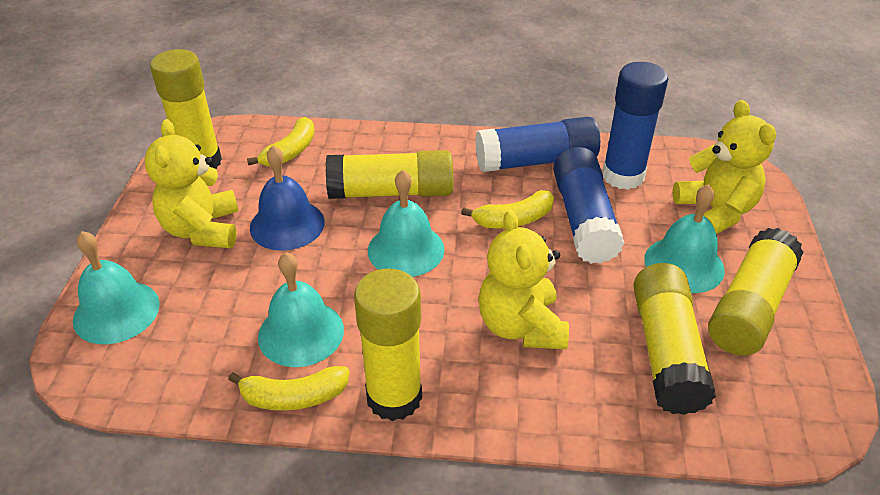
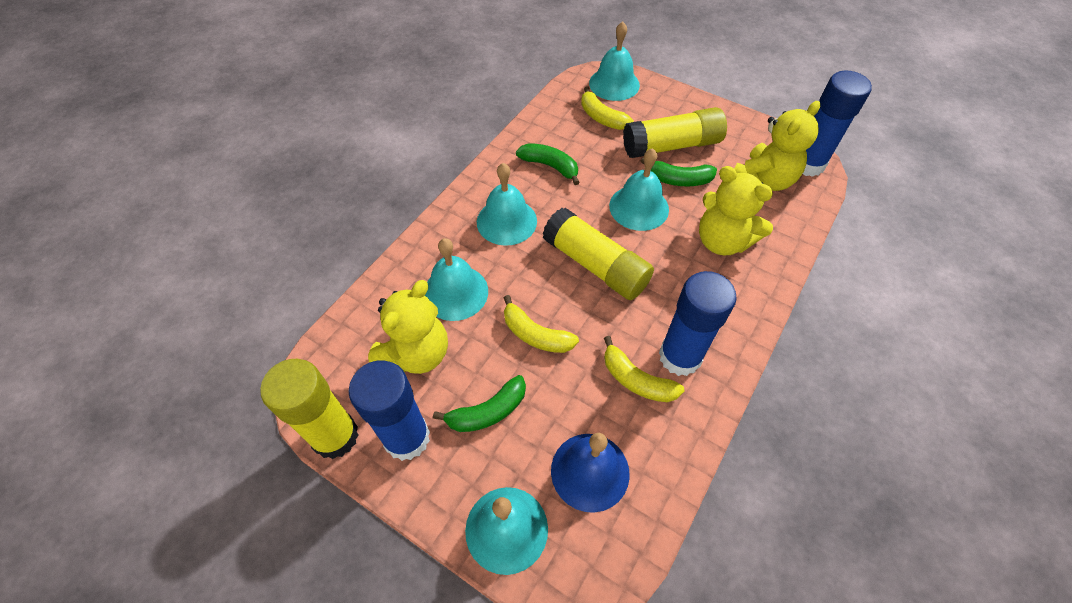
green banana: none = 0 -> [433,375,526,432] [516,143,580,185] [641,157,717,186] = 3
turquoise bell: [73,231,160,344] [258,252,344,367] [368,170,445,277] [644,184,725,293] = 4 -> [425,238,488,321] [465,487,548,575] [477,163,537,246] [589,21,640,101] [609,148,669,231] = 5
yellow glue stick: [150,49,222,169] [326,150,453,199] [354,269,422,421] [633,263,716,415] [708,228,803,356] = 5 -> [260,359,359,459] [542,208,654,300] [623,107,727,158] = 3

